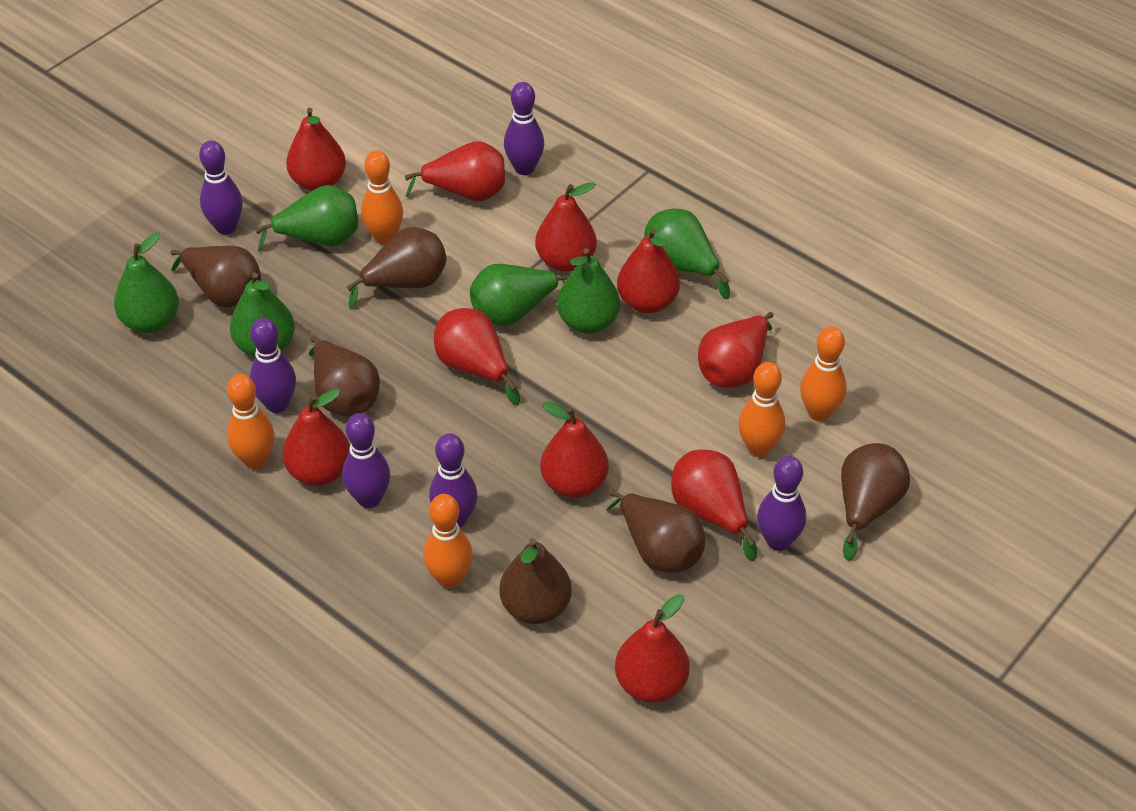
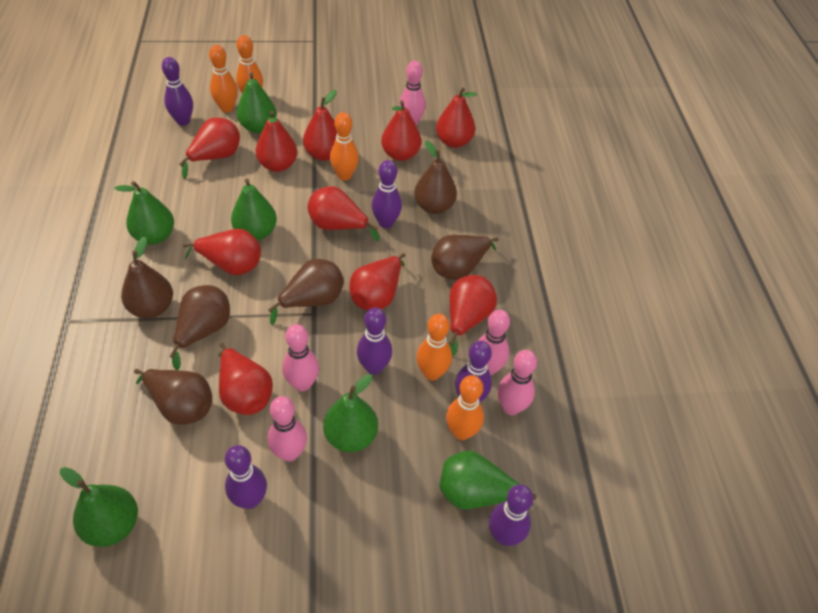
pink bowling pin: none = 0 -> [267,396,307,462] [282,324,319,391] [399,61,426,126] [478,309,510,375] [498,350,537,415] = 5

